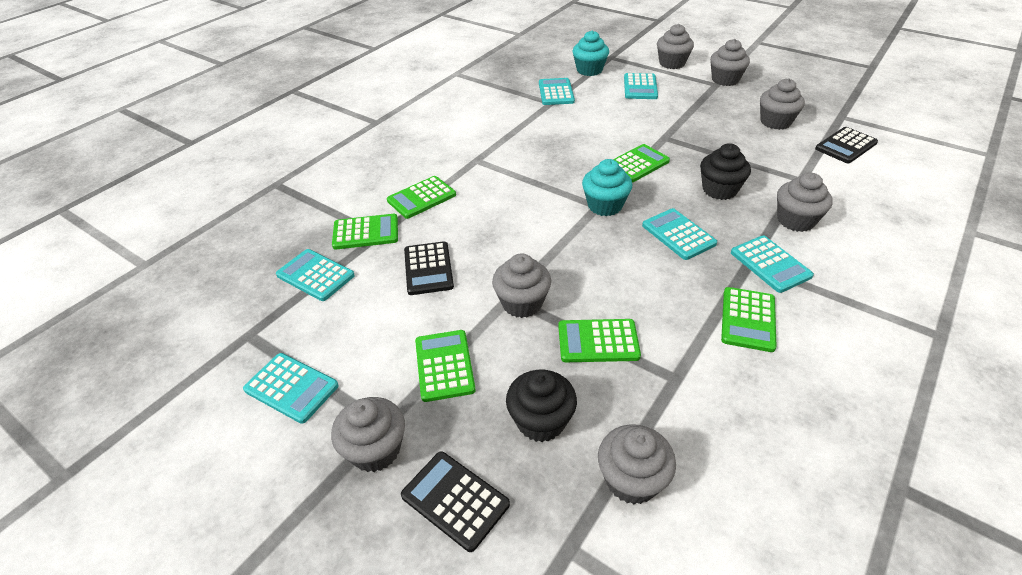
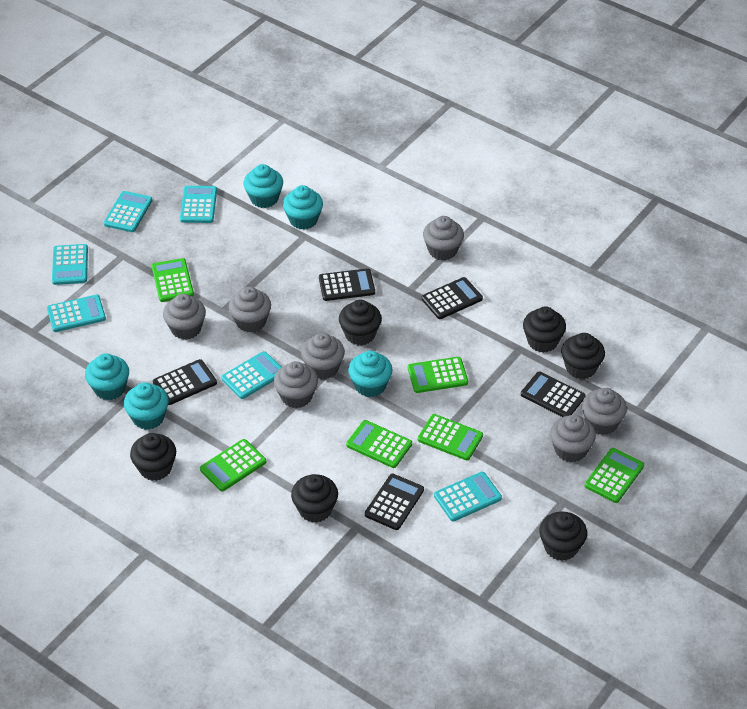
black calculator: [401,451,510,552] [404,241,454,295] [815,127,878,163] = 3 -> [153,359,217,405] [319,268,375,301] [365,474,424,530] [422,277,483,319] [521,371,585,417] = 5
black cupcake: [506,369,577,442] [700,143,751,200] = 2 -> [130,433,176,481] [291,474,338,523] [339,299,382,346] [523,306,566,353] [539,511,587,561] [561,333,605,379] = 6
turquoise cupcake: [572,30,609,76] [582,159,632,216] = 2 -> [85,353,129,400] [124,383,169,430] [244,164,283,208] [283,185,323,230] [348,350,393,397] = 5

